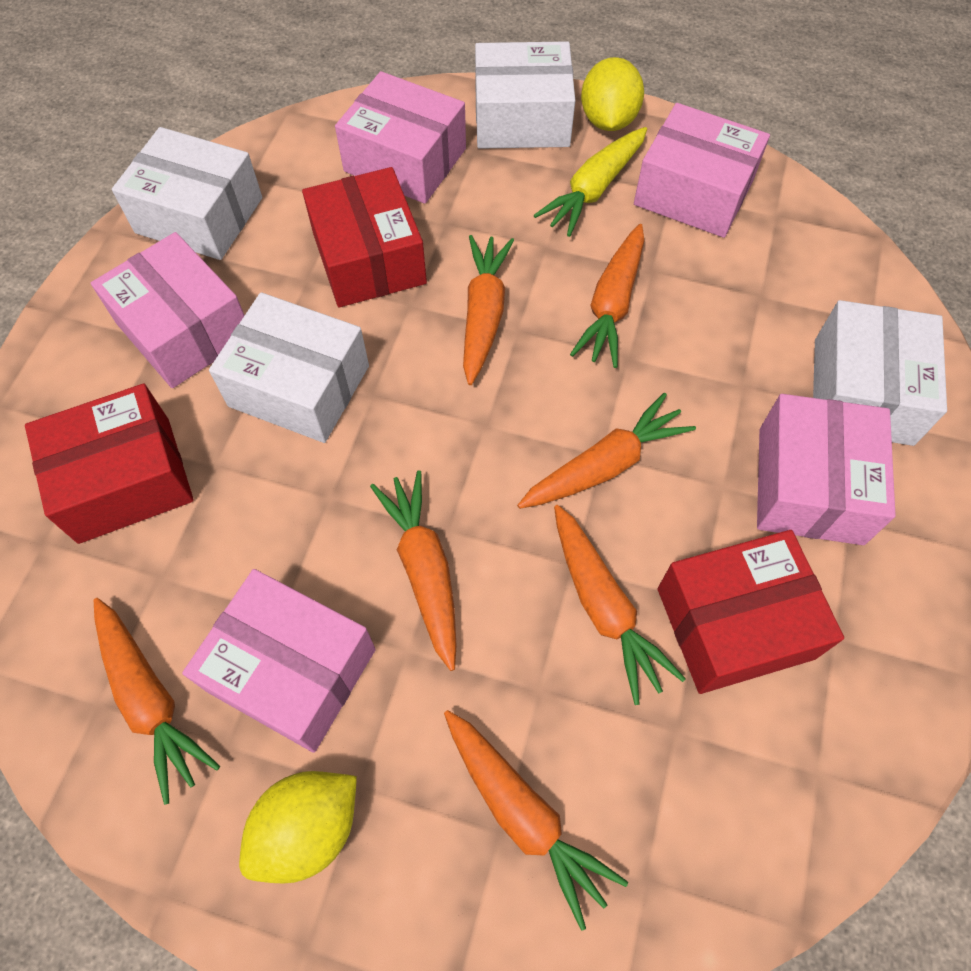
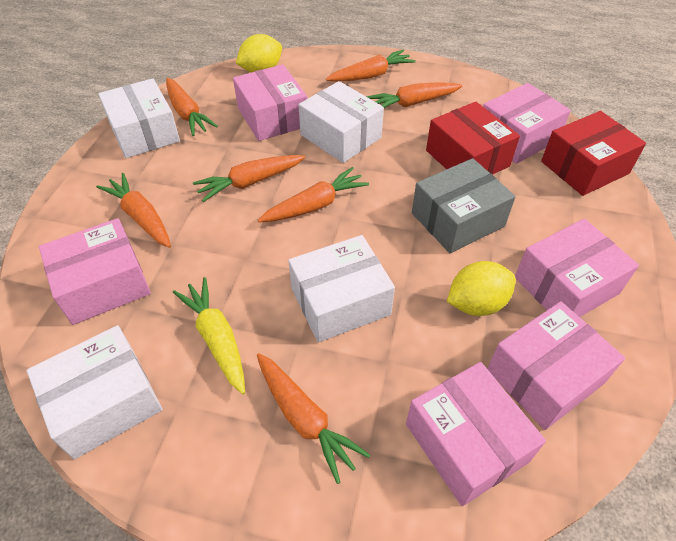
grey box: none = 0 -> [412,158,516,253] = 1
pink box: [91,232,245,388] [182,569,376,753] [335,71,466,204] [634,103,770,238] [757,394,896,545] = 5 -> [39,218,151,325] [233,64,307,141] [406,362,546,506] [483,83,571,164] [487,301,625,430] [515,219,639,317] = 6
red box: [25,384,194,544] [302,167,427,307] [657,530,844,694] = 3 -> [426,102,520,175] [541,111,646,196] = 2

